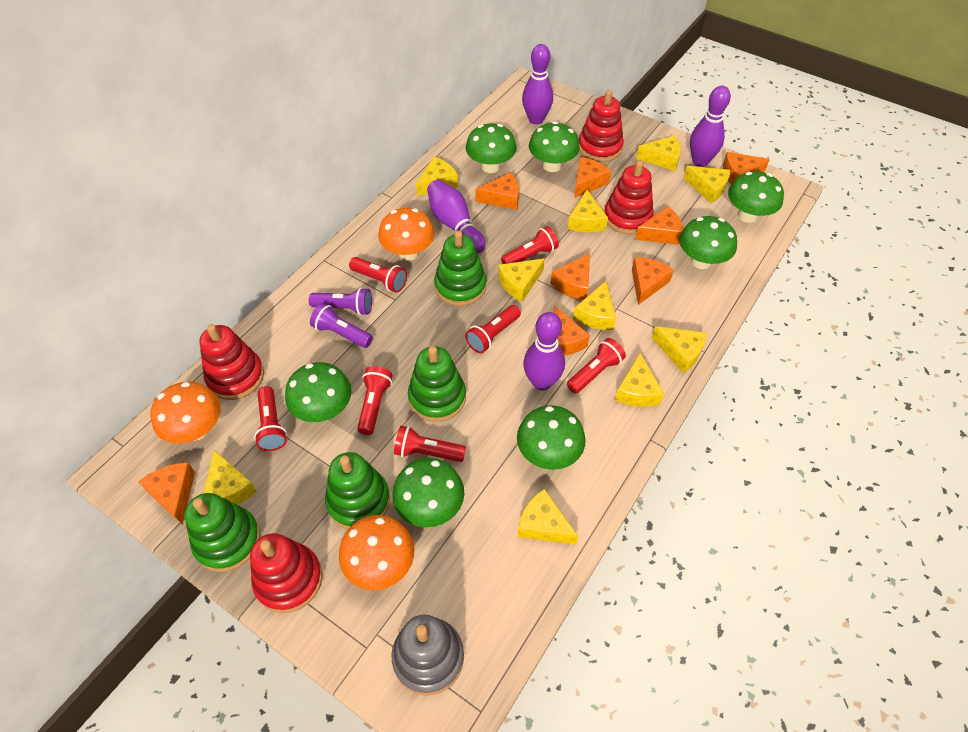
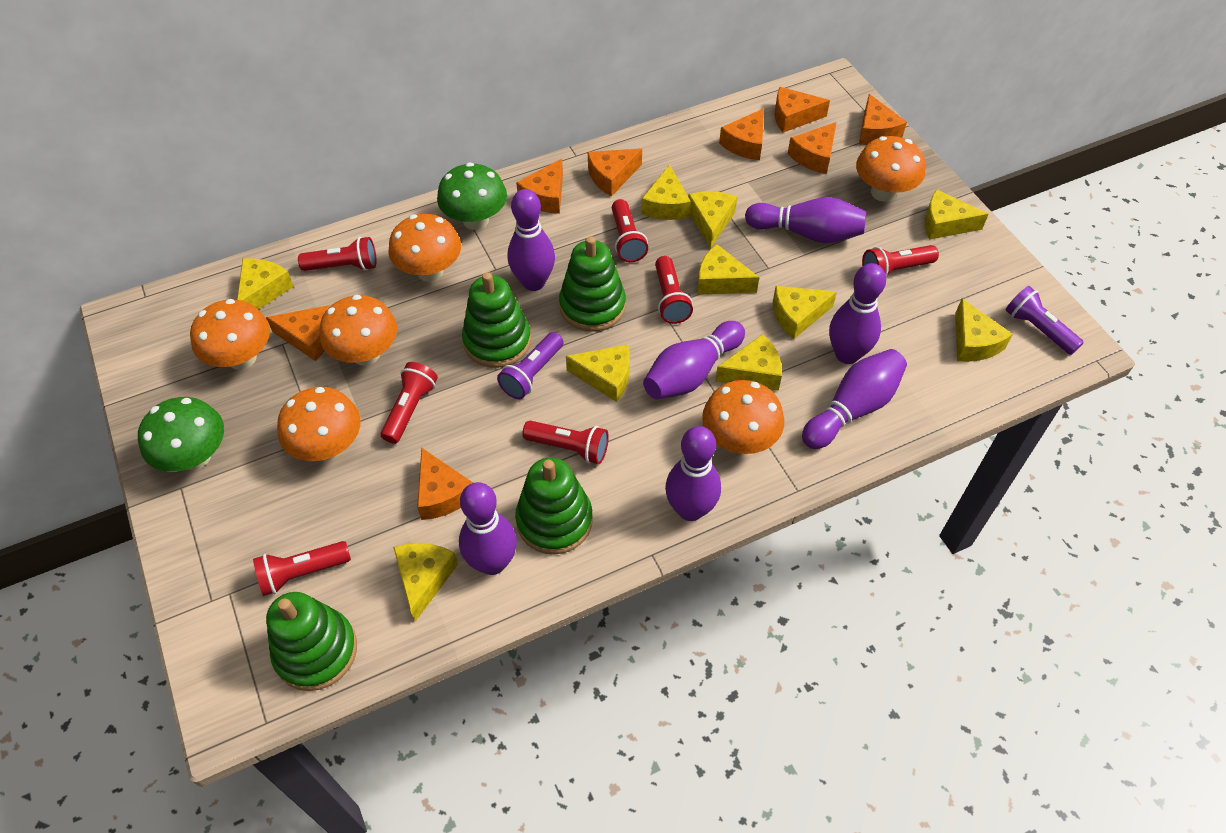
green mushroom: [285,362,352,422] [392,458,464,527] [466,124,516,173] [517,405,586,470] [529,121,580,172] [679,216,737,269] [728,171,784,223] = 7 -> [138,397,224,472] [437,162,507,230] = 2
grey stacking toy: [392,614,464,696] = 1 -> none = 0
orange mushroom: [150,382,221,444] [339,515,414,590] [378,208,435,261] = 3 -> [190,299,270,370] [277,387,361,461] [319,295,397,366] [388,214,461,282] [702,380,784,454] [856,136,925,202] = 6
purple bowling pin: [427,180,486,253] [522,44,553,124] [523,312,565,390] [690,86,731,167] = 4 -> [459,482,517,575] [508,189,555,291] [643,321,745,399] [665,426,721,521] [745,197,866,243] [802,349,907,449] [829,263,886,364] = 7
red stacking toy: [199,324,264,400] [250,533,322,613] [579,90,624,162] [604,160,654,234] = 4 -> none = 0

